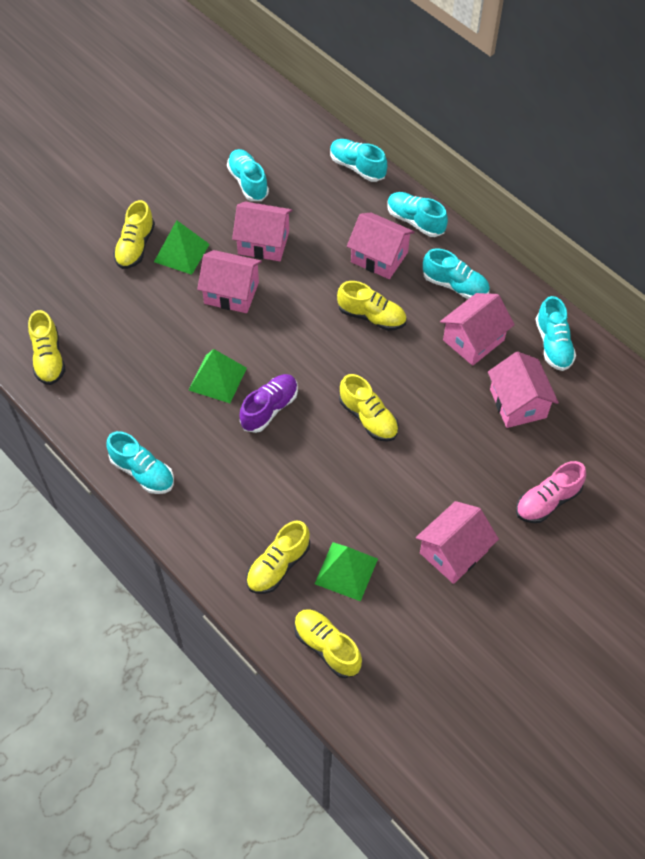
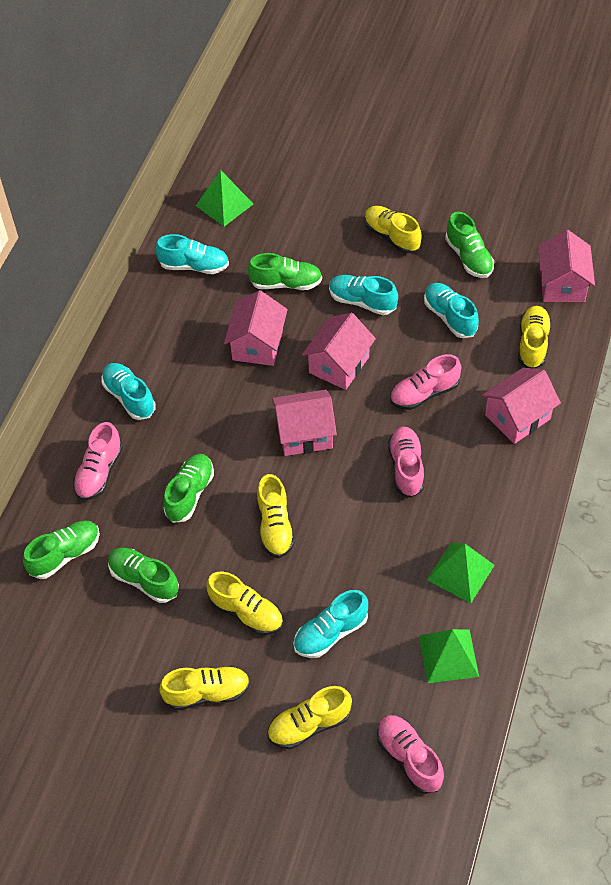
green shoe: none = 0 -> [23,520,100,579] [108,548,179,603] [163,454,214,523] [248,253,322,290] [445,212,494,278] = 5
pink house: [197,250,262,313] [232,202,293,261] [347,212,415,279] [416,501,499,584] [440,293,515,366] [488,352,559,428] = 6 -> [224,290,288,366] [272,390,337,456] [302,313,376,390] [482,368,561,444] [538,230,595,302] = 5
pink shoe: [516,461,586,523] = 1 -> [73,422,123,500] [377,715,444,794] [388,427,424,498] [390,354,461,410] = 4
purple shoe: [239,374,298,433] = 1 -> none = 0
turquoise shoe: [106,431,174,494] [227,149,269,201] [330,139,387,182] [387,192,448,237] [423,248,490,299] [535,296,576,371] = 6 -> [101,363,156,420] [156,234,229,274] [293,590,368,658] [329,275,398,315] [424,283,479,338] = 5

